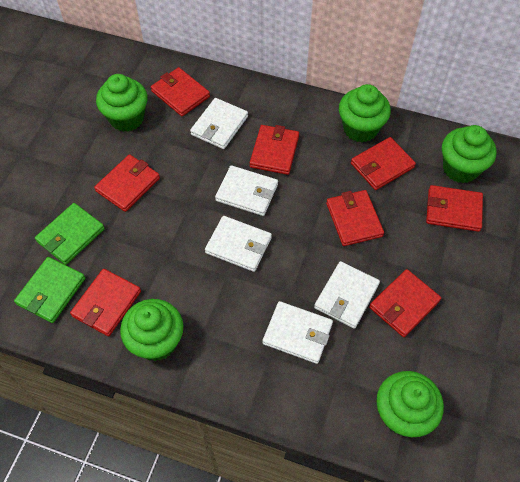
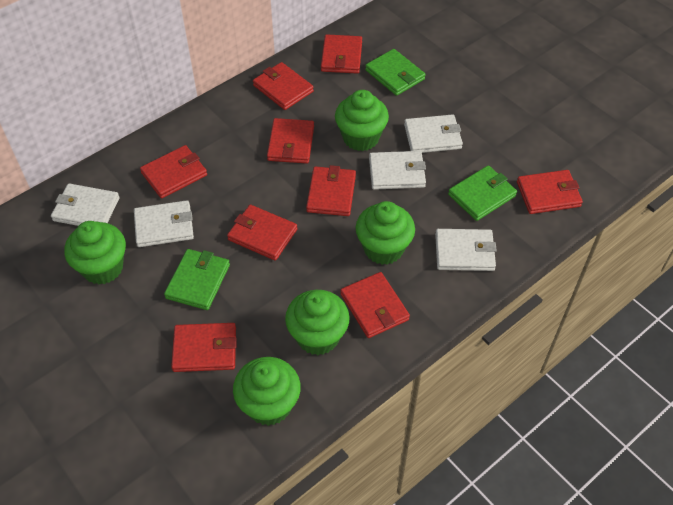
green wallet: [14,257,85,323] [35,203,105,265] = 2 -> [164,249,230,310] [365,49,426,96] [448,165,517,221] = 3
red wallet: [70,269,141,336] [94,154,160,212] [151,67,210,116] [249,125,299,175] [326,190,384,246] [351,137,416,190] [369,269,441,337] [426,185,483,232] = 8 -> [140,145,207,199] [171,323,237,372] [227,205,297,261] [253,62,314,110] [267,118,314,164] [306,165,356,216] [321,34,362,74] [340,272,410,338] [517,170,583,214] = 9

